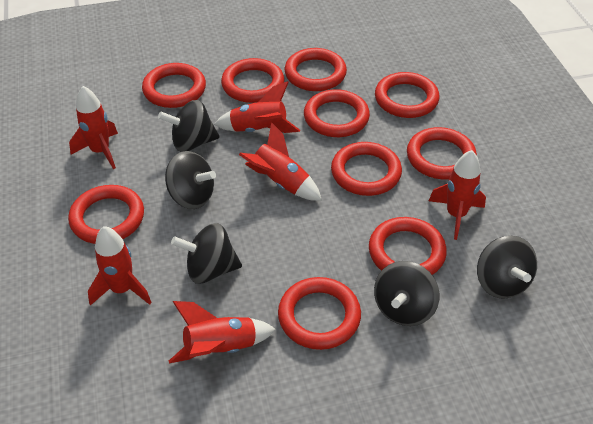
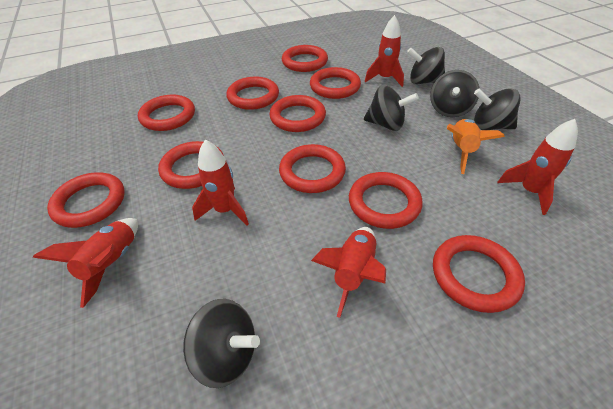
orange rocket: none = 0 -> [447,119,505,174] = 1
red rocket: [69,86,118,169] [88,226,152,305] [169,301,276,363] [214,81,300,133] [239,122,322,201] [429,150,486,240] = 6 -> [33,218,138,308] [192,140,249,226] [311,227,386,318] [365,15,404,87] [497,119,578,215] = 5

